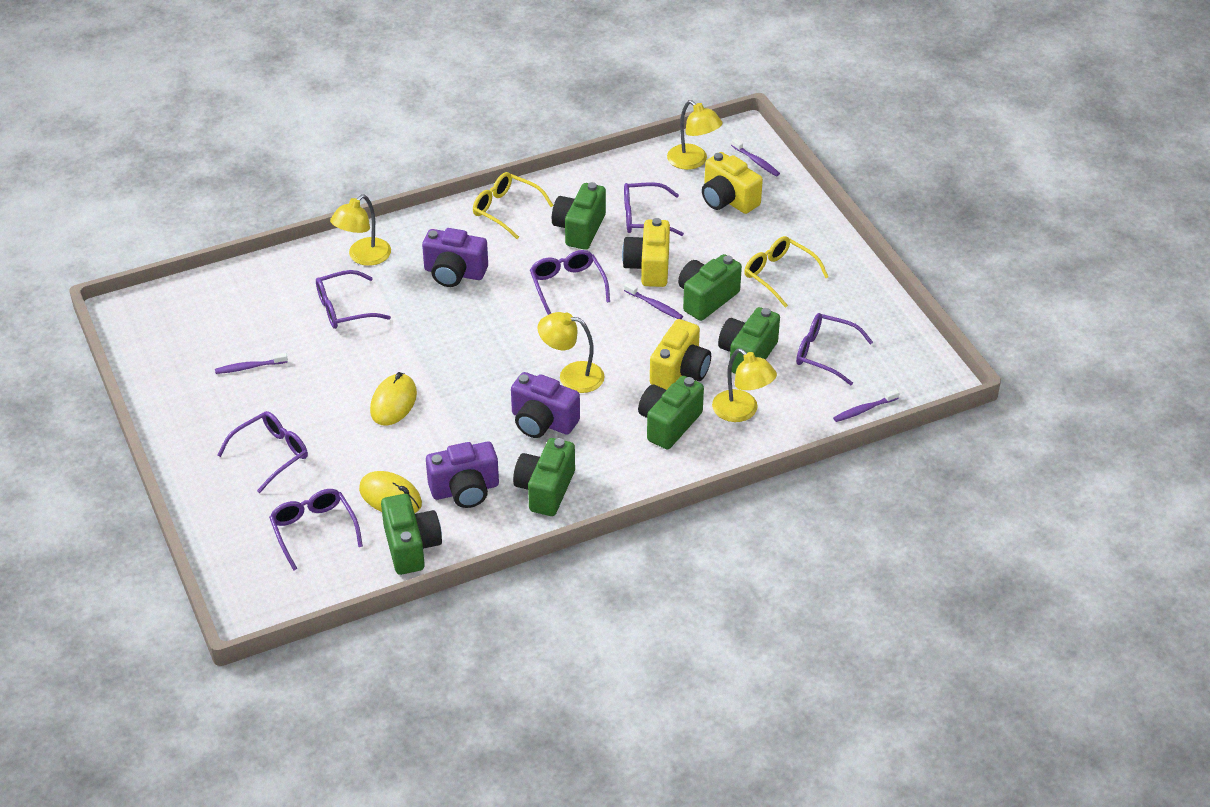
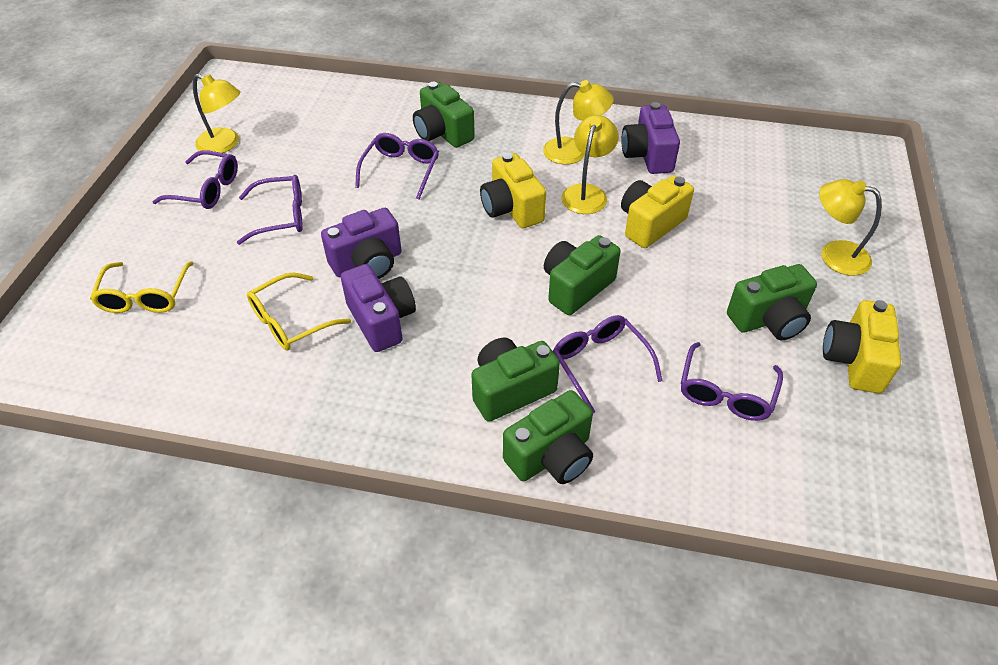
green camera: [381,494,442,575] [513,438,575,516] [552,182,606,250] [638,376,704,449] [678,254,742,321] [718,307,780,374] = 6 -> [413,82,475,148] [471,338,560,422] [503,390,593,484] [544,235,621,315] [727,264,817,340] = 5
purple glasses: [217,411,308,493] [269,489,363,570] [316,270,391,329] [530,250,610,315] [624,182,684,236] [796,313,873,385] = 6 -> [152,150,238,209] [237,175,303,245] [355,133,439,200] [553,315,663,413] [681,342,783,421] = 5
purple toothbrush: [215,353,288,374] [624,282,683,319] [731,138,780,176] [833,389,900,422] = 4 -> none = 0
yellow mouse: [359,471,422,513] [370,372,417,426] = 2 -> none = 0

